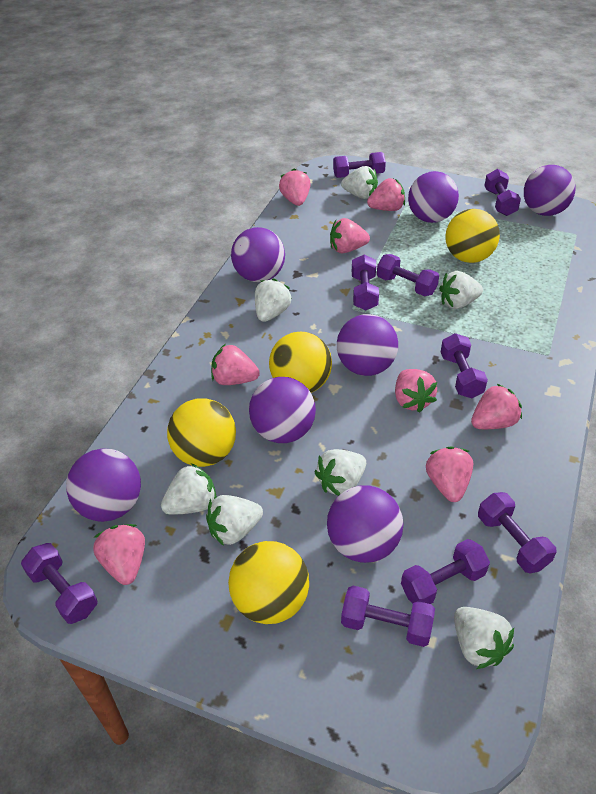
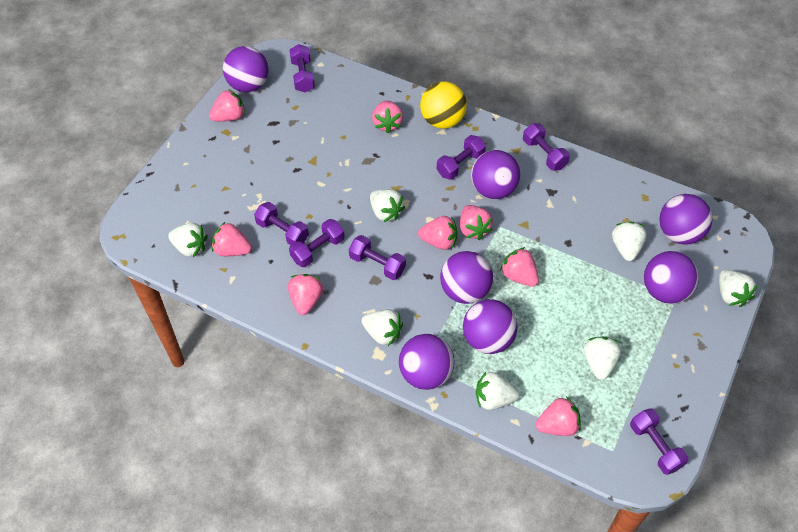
purple dumbbell: [21,543,97,624] [333,152,386,178] [341,586,435,647] [352,254,379,310] [377,254,439,296] [401,539,490,604] [441,333,488,398] [478,492,556,573] [484,169,521,216] = 9 -> [254,202,309,245] [289,219,345,267] [290,44,315,93] [349,235,406,280] [436,135,486,180] [523,123,570,171] [630,408,688,475] = 7
yellow ball: [167,398,236,467] [228,541,309,624] [269,332,332,393] [445,209,500,263] = 4 -> [420,81,467,129] = 1

